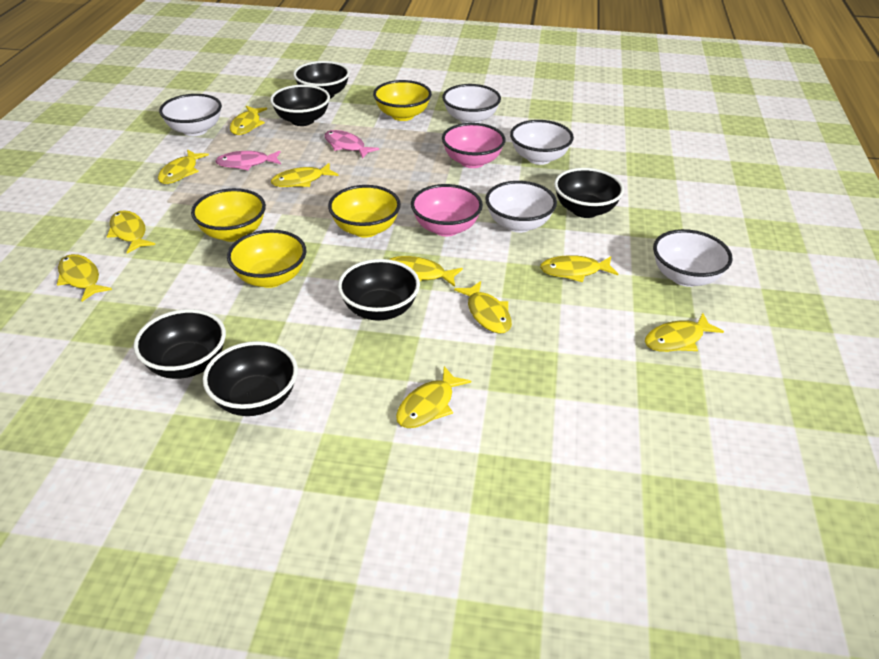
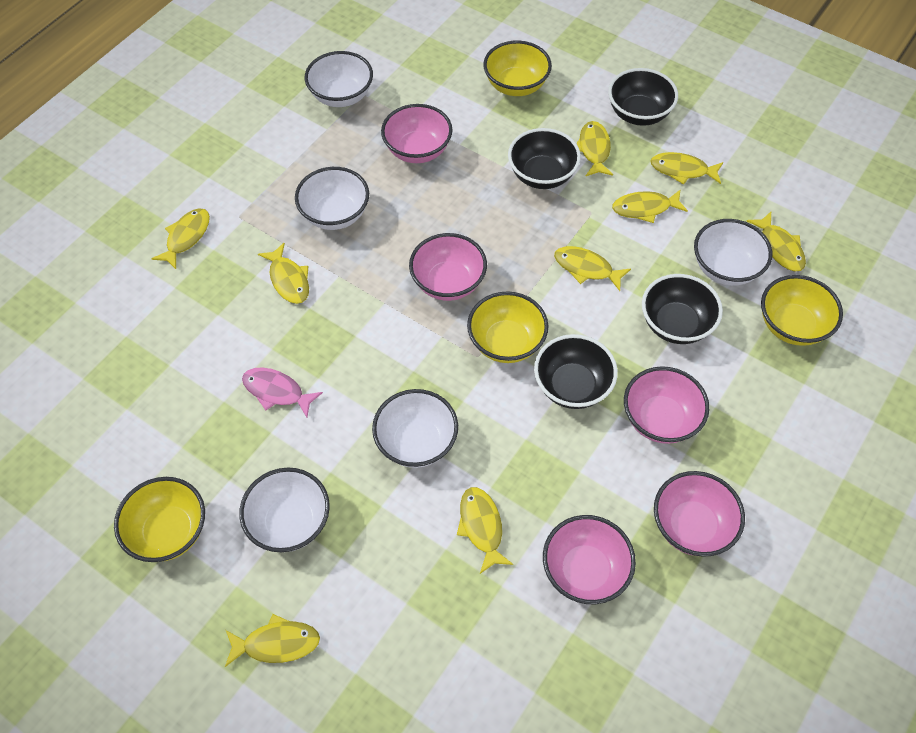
black bowl: [134,309,226,379] [203,341,298,416] [270,85,330,126] [293,61,350,99] [338,259,420,321] [554,168,624,218] = 6 -> [508,128,581,189] [534,334,618,409] [608,68,678,126] [642,274,723,344] = 4
pink bowl: [411,184,483,236] [442,123,506,168] = 2 -> [381,104,452,163] [409,233,487,301] [543,515,636,604] [624,366,709,444] [654,471,745,557] = 5
pink fish: [215,151,281,170] [324,130,379,159] = 2 -> [242,367,323,417] = 1
yellow fish: [57,254,112,302] [107,210,155,254] [158,149,209,184] [230,106,267,135] [271,163,339,187] [389,256,463,287] [396,366,471,428] [454,281,512,334] [540,255,618,282] [645,313,724,352] = 10 -> [151,208,210,269] [225,614,320,667] [258,243,309,304] [457,487,513,574] [554,246,631,291] [576,121,613,176] [612,189,688,223] [650,152,723,185] [747,212,806,271] = 9

